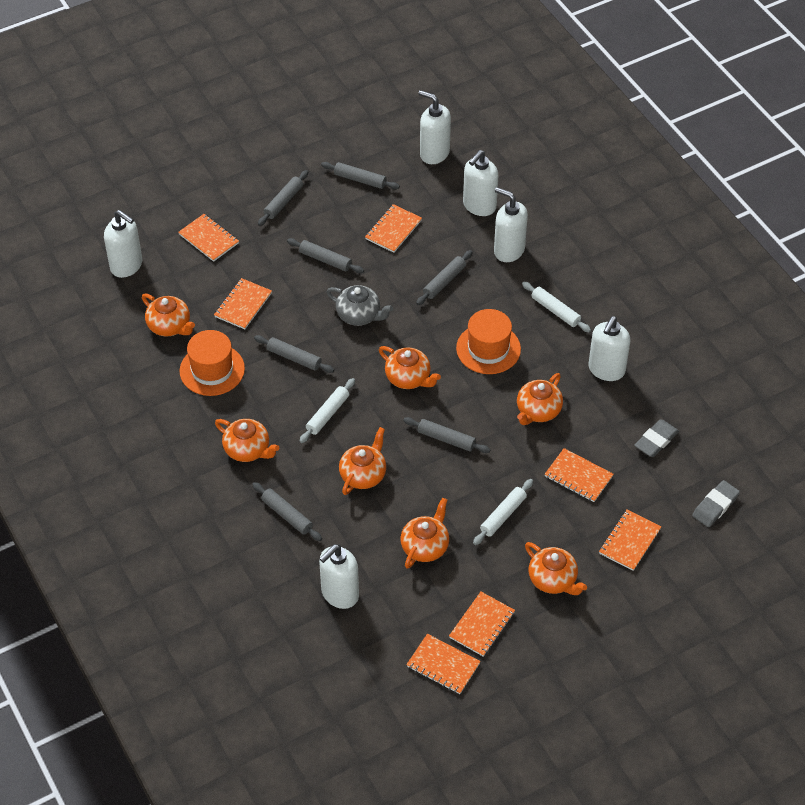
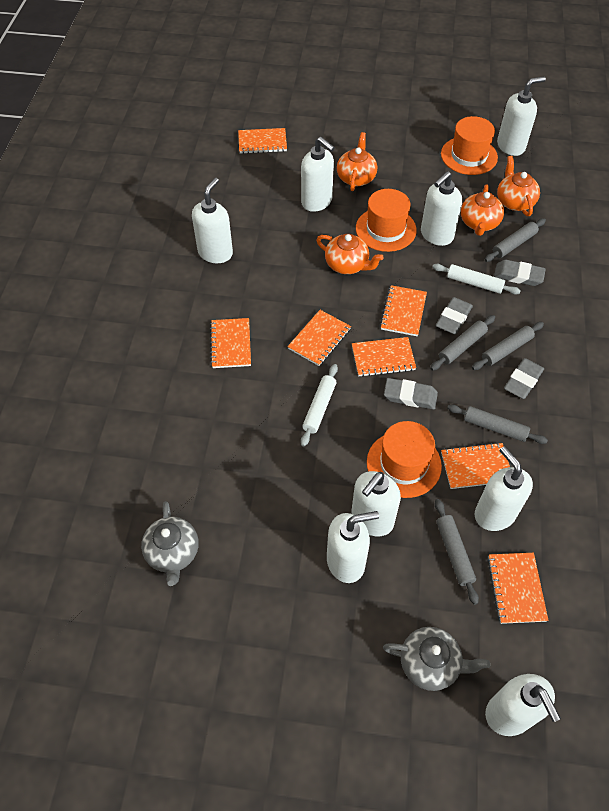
grey eraser: [634,419,679,457] [692,480,740,527] = 2 -> [384,378,438,409] [436,297,473,334] [494,260,546,286] [504,358,544,399] = 4
grey rolling pin: [252,482,322,541] [254,335,334,373] [258,170,308,226] [287,238,364,273] [321,162,400,189] [403,417,491,453] [416,250,473,305] = 7 -> [430,315,495,371] [435,499,479,605] [447,404,548,444] [472,322,544,370] [485,218,546,262] = 5
grey teapot: [326,285,393,326] = 1 -> [141,501,198,586] [383,627,490,691] = 2
orange hat: [180,330,245,396] [456,309,521,374] = 2 -> [356,189,417,252] [367,421,442,498] [441,116,498,175] = 3
orange teapot: [142,293,195,336] [215,419,279,462] [339,427,386,495] [379,346,441,389] [400,498,449,569] [517,373,563,425] [525,542,587,595] = 7 -> [316,234,384,274] [337,132,377,191] [461,184,504,236] [497,156,540,216] = 4
white rolling pin: [300,378,355,443] [473,479,533,545] [522,282,591,332] = 3 -> [301,364,338,447] [432,264,521,295] = 2
white soap dispenser: [104,210,142,278] [319,544,359,609] [418,90,451,164] [463,150,498,216] [494,187,528,262] [589,316,630,381] = 6 -> [192,178,233,263] [301,137,335,212] [327,511,379,583] [351,471,401,536] [421,171,462,246] [475,446,533,531] [485,674,561,736] [497,76,546,156] = 8

